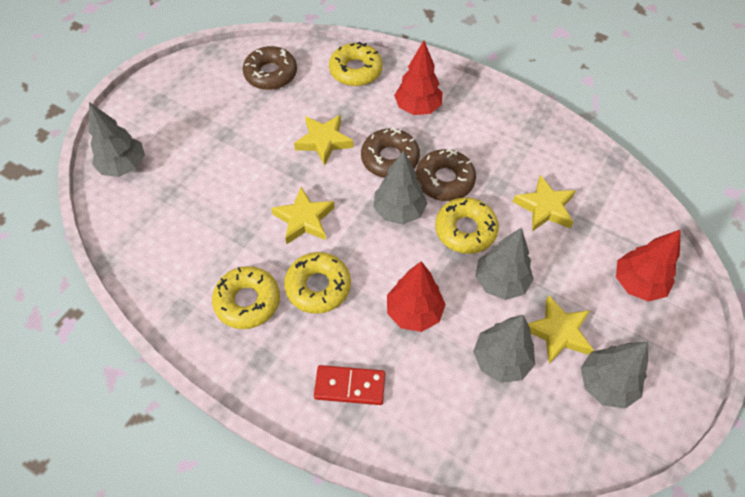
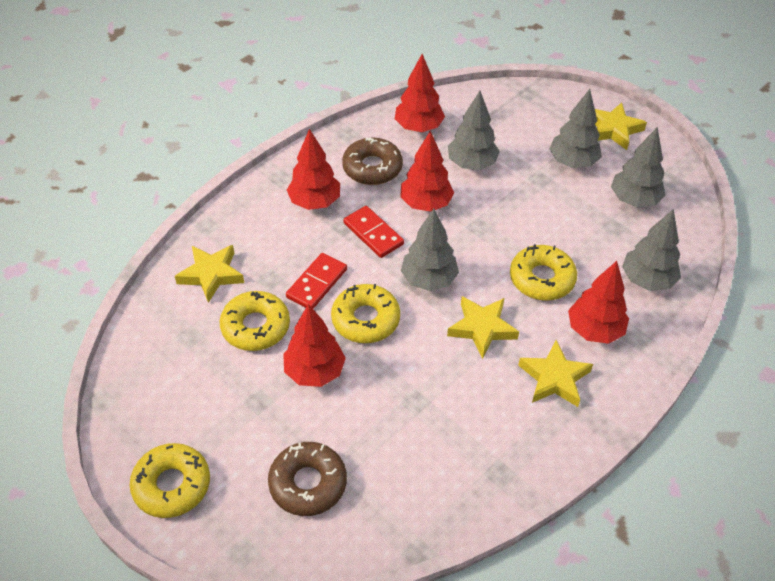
brown donut: [243,46,297,90] [361,128,420,178] [416,149,476,201] = 3 -> [268,442,347,516] [342,137,403,185] = 2
red domino: [314,365,385,405] = 1 -> [286,253,347,309] [343,206,404,258] = 2
red tree: [387,261,446,332] [394,41,442,115] [616,229,681,302] = 3 -> [283,304,346,387] [287,129,340,210] [395,54,445,132] [400,131,454,212] [568,261,629,344] = 5

